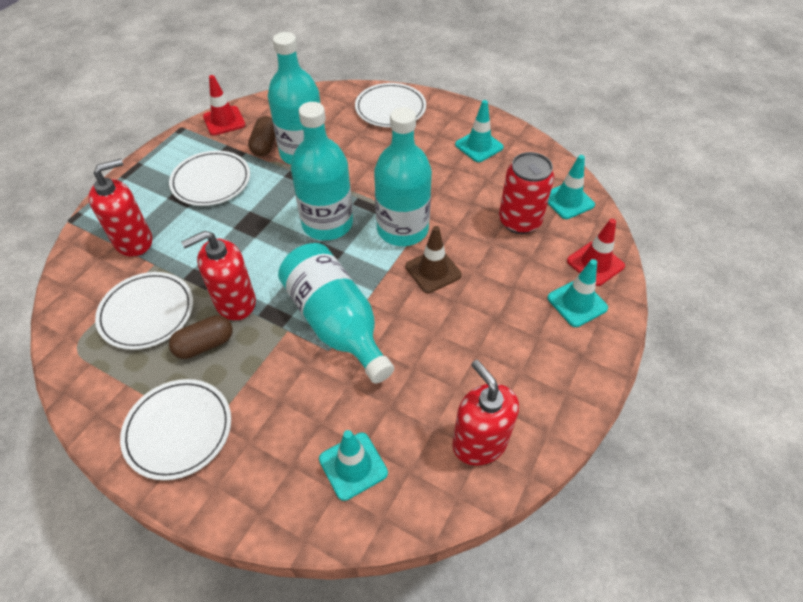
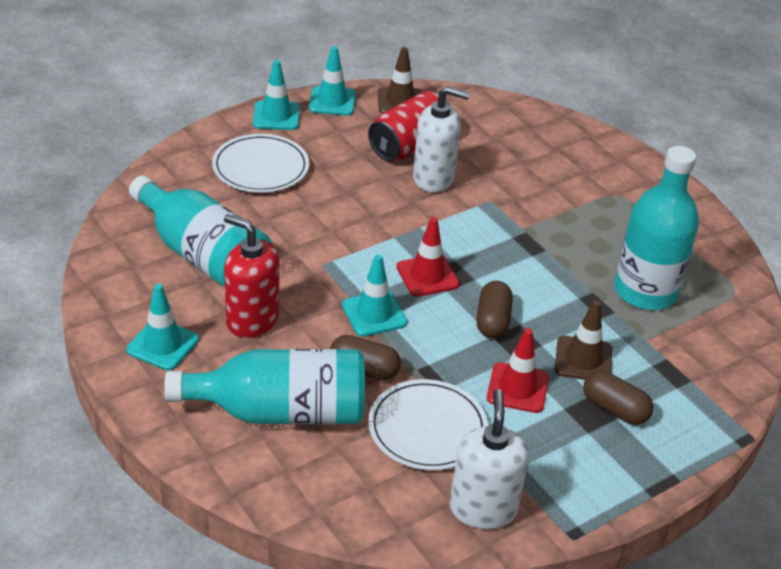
brown capsule: [169,315,233,359] [248,116,275,156] = 2 -> [330,335,401,380] [476,281,513,338] [583,370,653,425] = 3
brown traffic cone: [405,226,462,293] = 1 -> [378,47,422,113] [555,300,612,380] = 2
red soap dispenser: [88,159,152,257] [181,231,256,321] [452,360,519,466] = 3 -> [224,214,279,338] = 1
turquoise bottle: [268,32,321,165] [278,243,394,383] [291,102,353,240] [374,107,432,246] = 4 -> [129,175,272,287] [164,349,365,425] [615,146,699,310] = 3
white plate: [95,272,193,350] [120,379,231,480] [169,150,250,206] [355,83,426,128] = 4 -> [212,134,309,193] [368,379,488,470] = 2
white soap dispenser: none = 0 -> [413,86,470,192] [450,389,529,529] = 2

